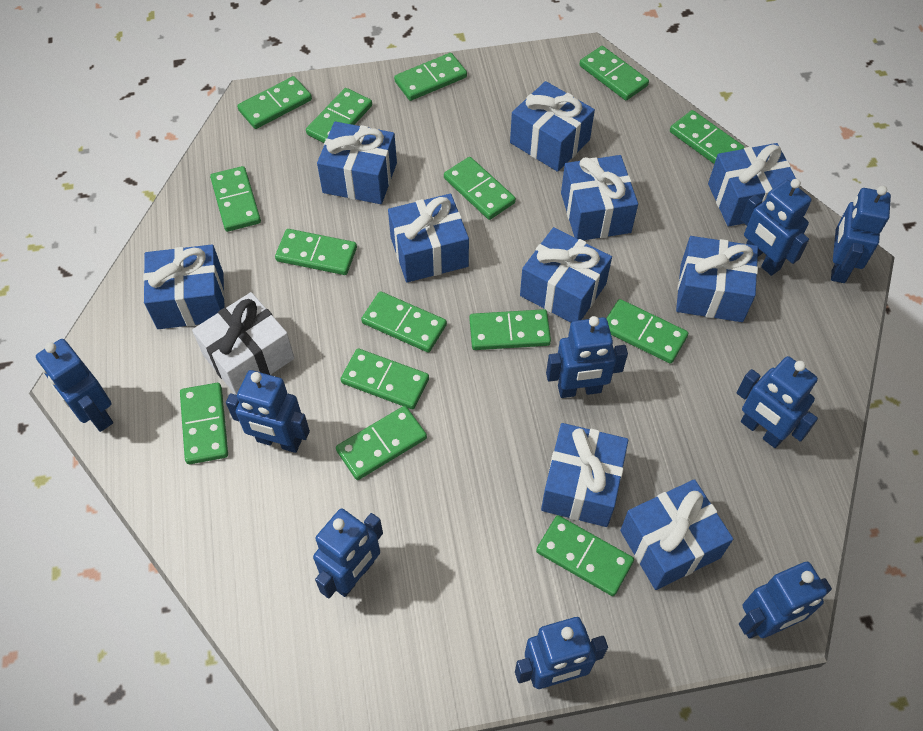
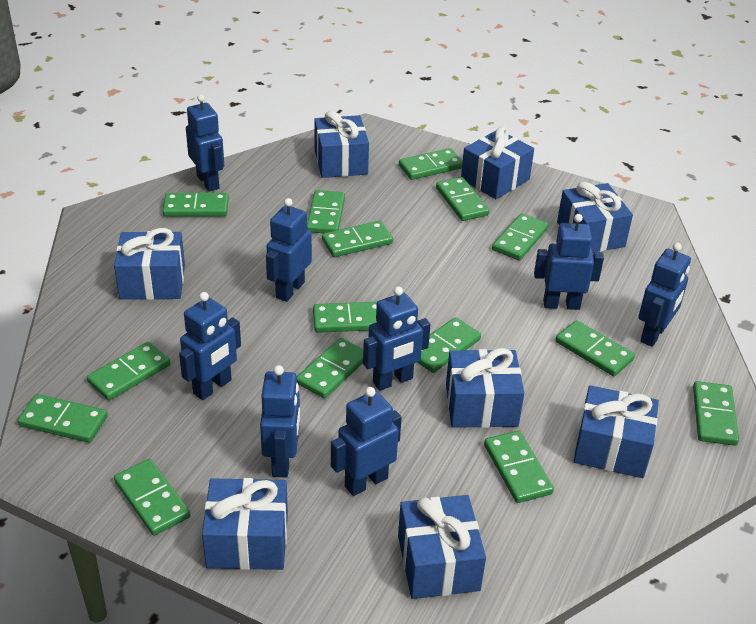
blue gift: [143,244,225,329] [317,121,397,204] [388,194,469,282] [510,81,595,172] [520,227,612,323] [541,423,628,527] [561,155,638,240] [620,479,733,590] [676,236,758,322] [708,143,796,227] = 10 -> [114,228,185,300] [202,478,288,570] [314,111,369,178] [398,495,486,599] [446,348,524,428] [461,127,534,199] [557,182,633,253] [574,385,659,478] = 8
blue robot: [36,339,113,432] [226,370,310,453] [313,509,383,598] [515,617,608,689] [546,316,628,398] [737,356,818,448] [739,561,832,639] [741,179,812,276] [831,186,891,283] = 9 -> [179,292,241,400] [186,94,224,191] [260,365,300,478] [266,198,312,302] [331,387,402,496] [363,286,431,391] [534,214,604,310] [639,243,691,347] = 8
white gift: [192,292,294,395] = 1 -> none = 0

